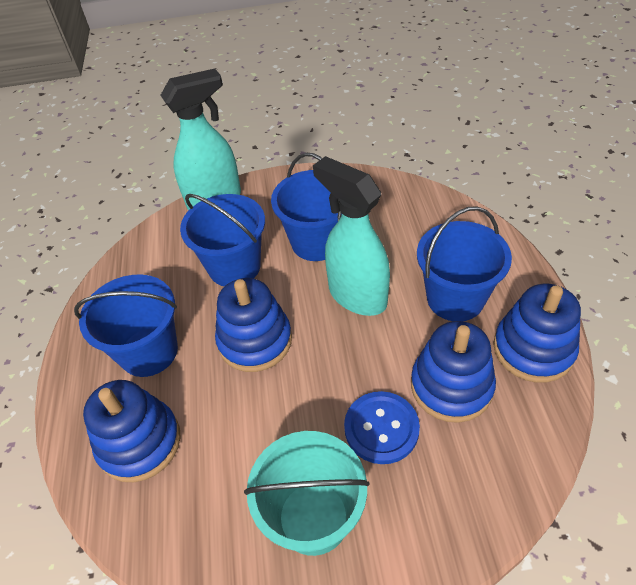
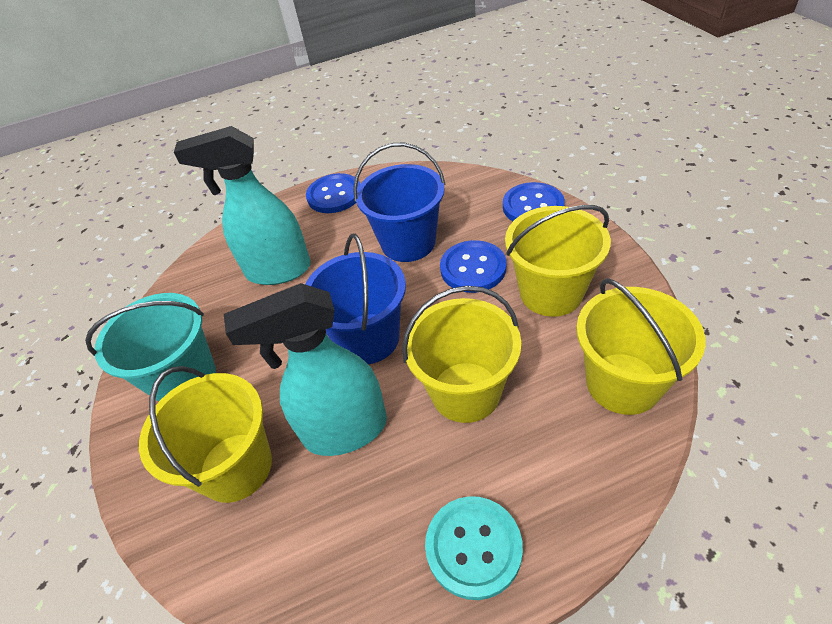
blue bucket: [74,274,178,377] [180,194,265,287] [271,153,342,261] [417,206,512,321] = 4 -> [305,233,406,364] [353,142,446,262] = 2
blue button: [344,391,420,464] = 1 -> [306,173,360,213] [440,240,506,293] [503,182,565,221] = 3
blue stacking toy: [83,380,181,482] [215,278,292,372] [411,321,496,423] [493,284,581,383] = 4 -> none = 0
turquoise button: none = 0 -> [425,496,523,600] = 1
yellow bucket: none = 0 -> [139,366,272,503] [402,286,521,423] [505,205,611,317] [576,278,706,415] = 4

